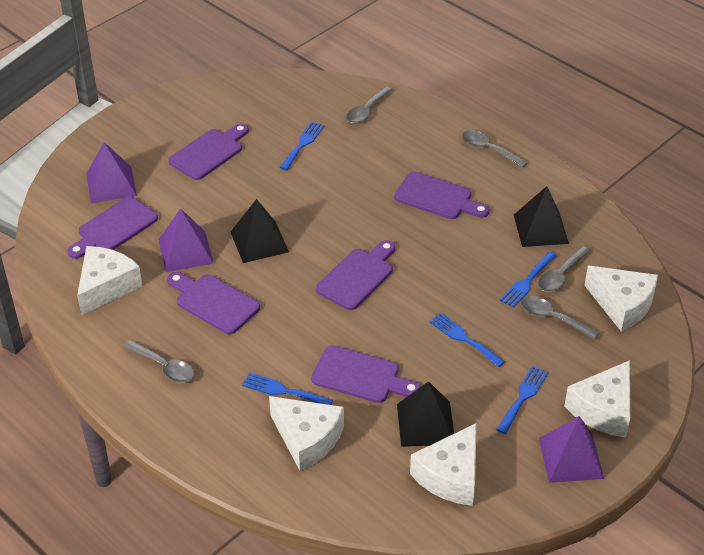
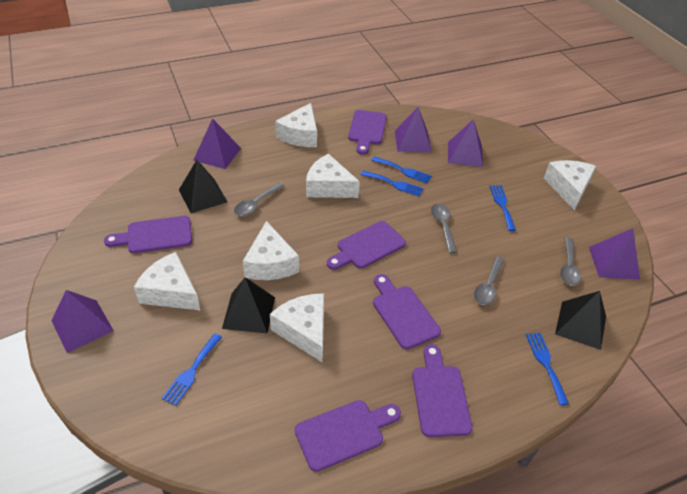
grey spoon: [124,340,195,383] [346,86,393,124] [462,130,528,168] [521,296,600,339] [538,246,591,292] = 5 -> [234,183,285,216] [431,203,457,253] [474,257,505,305] [560,237,581,286] = 4
purple pyramid: [86,142,137,203] [159,208,214,272] [539,416,604,483] = 3 -> [51,290,114,353] [193,118,241,169] [395,107,432,152] [448,119,483,167] [589,228,640,280] = 5
white cheese: [77,246,143,315] [269,396,344,471] [410,423,477,506] [564,360,630,438] [584,266,658,332] = 5 -> [134,252,200,310] [243,221,299,280] [270,293,324,363] [275,103,317,147] [306,154,360,198] [544,160,596,210] = 6

